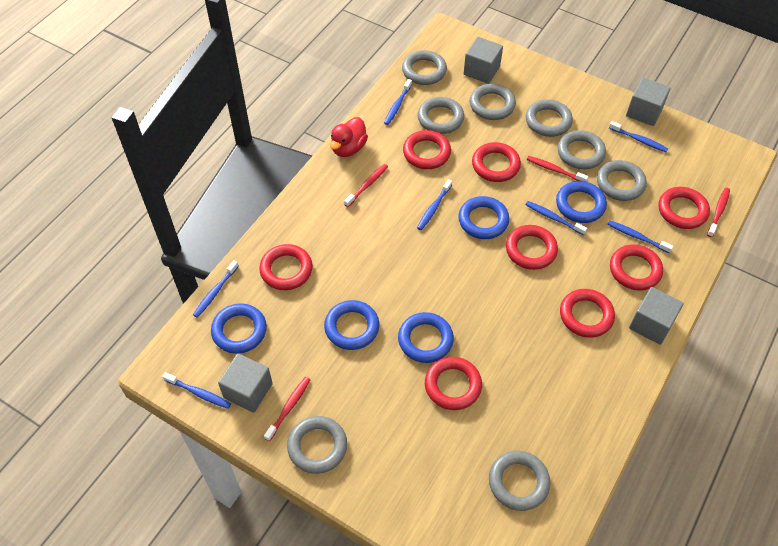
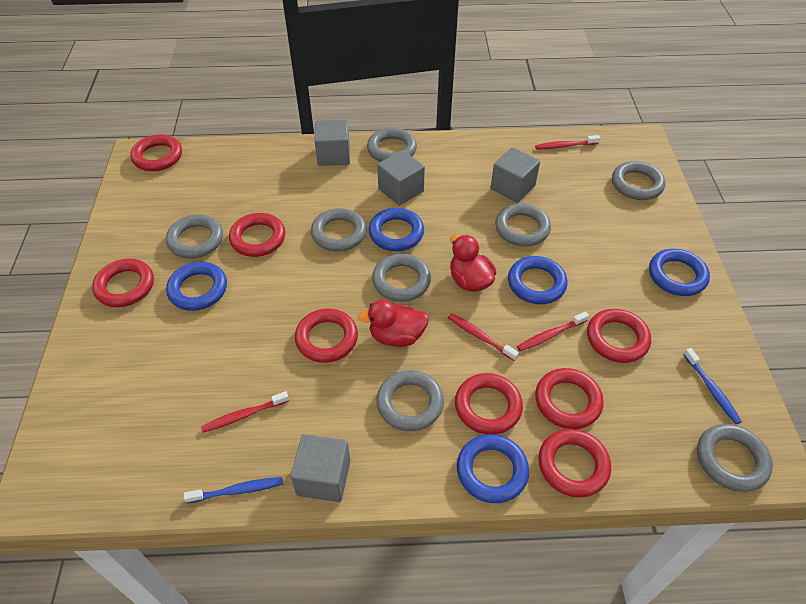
blue toothbrush: [162,372,231,409] [193,260,239,318] [384,79,412,125] [417,179,452,230] [525,201,587,235] [607,220,673,253] [609,121,668,152] = 7 -> [184,477,283,503] [683,348,742,424] = 2
red duck: [330,117,368,157] = 1 -> [357,300,429,347] [450,235,496,292] = 2

